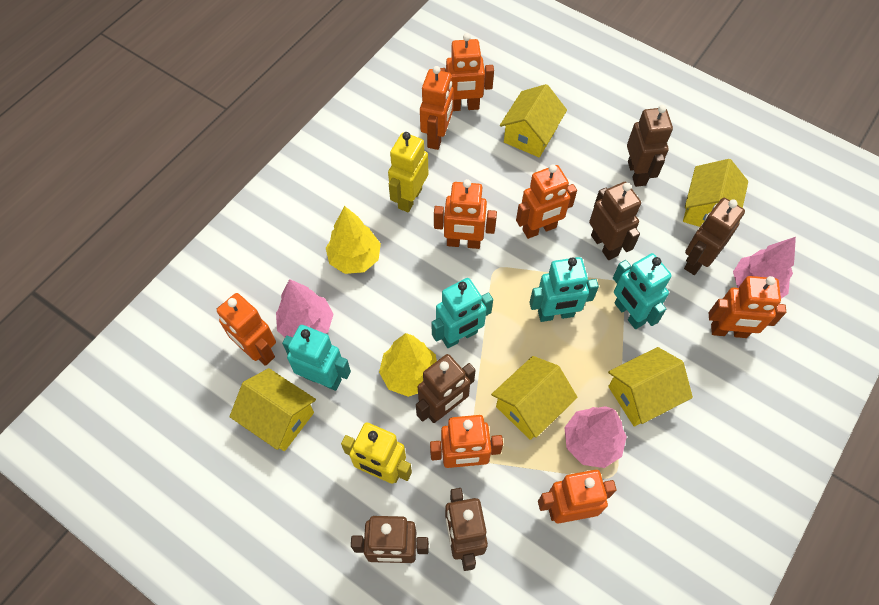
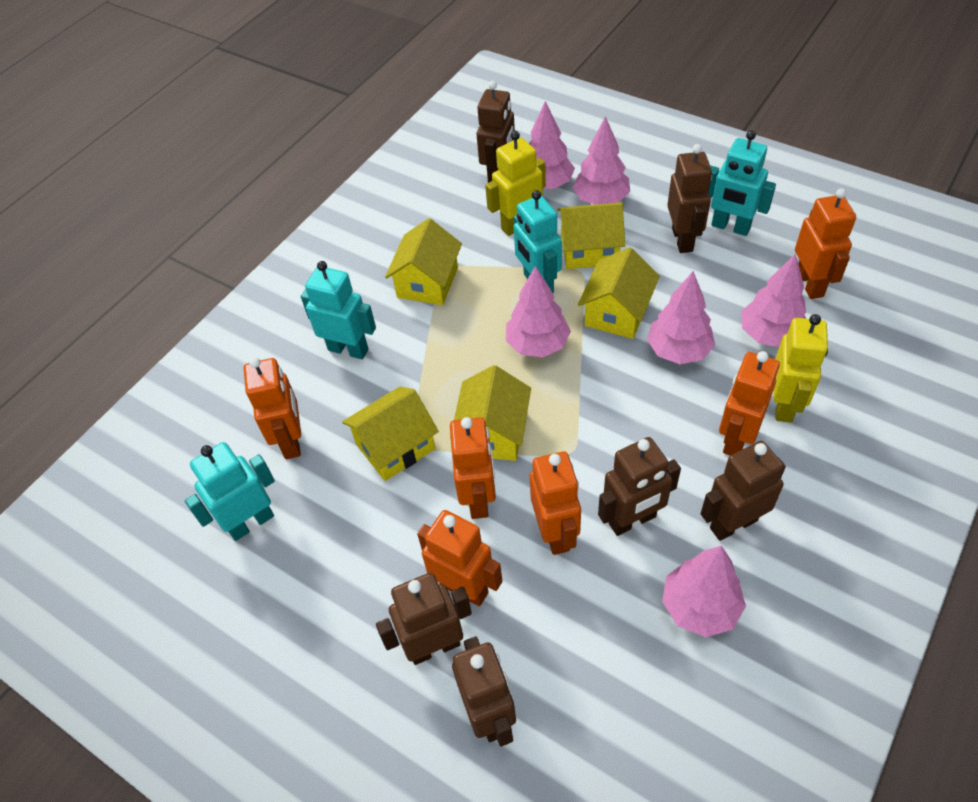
orange robot: [217,293,276,366] [420,66,454,150] [430,415,503,468] [434,179,497,249] [440,33,494,111] [516,164,577,239] [538,470,617,523] [709,276,786,338] = 8 -> [244,357,301,459] [417,510,502,606] [450,417,496,519] [530,451,581,555] [719,351,780,456] [795,188,856,299] = 6
pink tree: [276,279,334,337] [564,406,627,468] [733,237,796,299] = 3 -> [506,266,571,357] [529,101,575,189] [572,116,630,205] [647,271,715,364] [662,546,746,637] [741,254,807,347] = 6
yellow tree: [326,206,381,274] [379,333,437,397] = 2 -> none = 0

